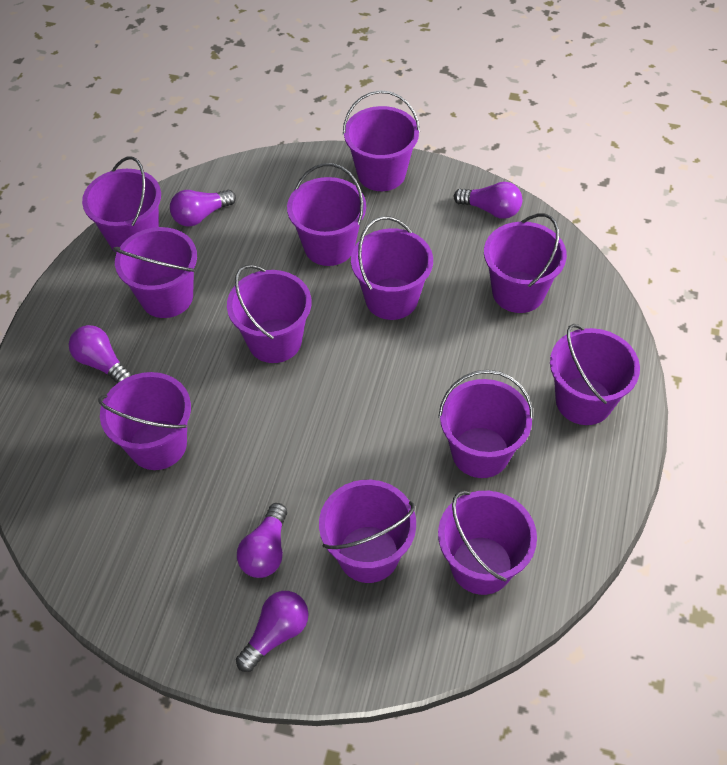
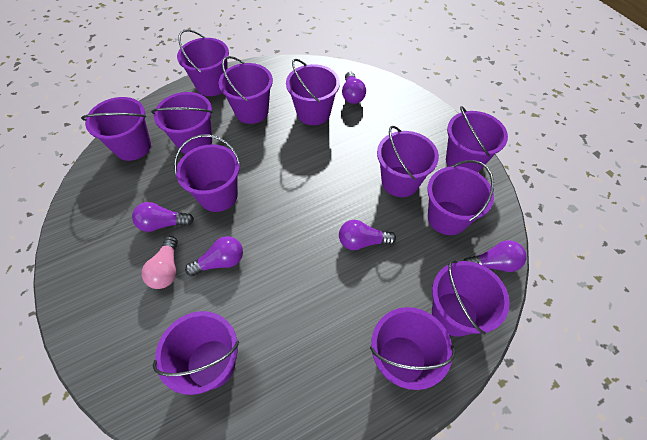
pink light bulb: none = 0 -> [142,236,178,289] = 1

